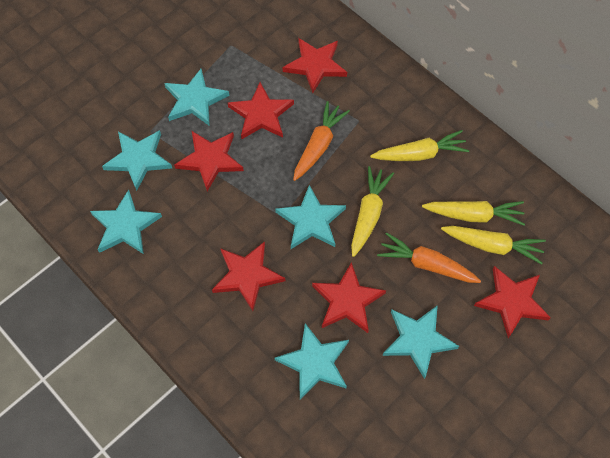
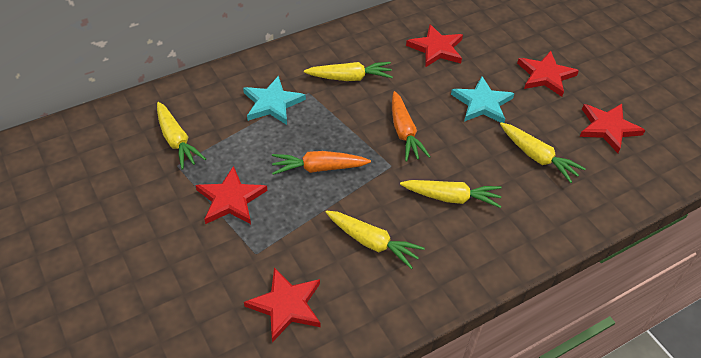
red star: [174,131,244,191] [212,241,285,311] [228,82,294,140] [283,38,347,93] [312,262,386,333] [474,266,551,338] = 6 -> [196,166,267,224] [244,267,321,342] [406,24,463,67] [517,51,579,97] [580,104,645,153] = 5
turquoise star: [90,190,162,254] [102,130,172,191] [164,69,229,126] [274,323,349,399] [275,185,346,249] [383,305,459,379] = 6 -> [243,76,306,125] [451,77,514,123] = 2
yellow carrot: [351,166,394,257] [370,130,469,161] [422,201,525,226] [441,226,546,265] = 4 -> [157,102,206,170] [304,62,393,81] [326,211,425,269] [400,180,502,208] [500,122,586,183] = 5

